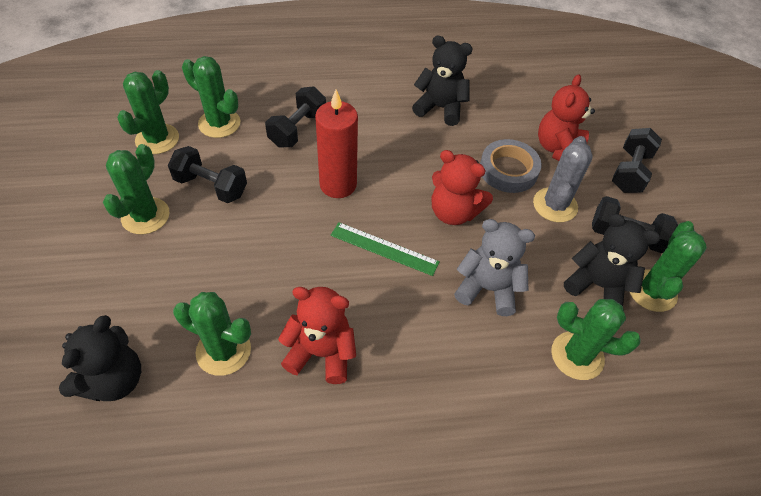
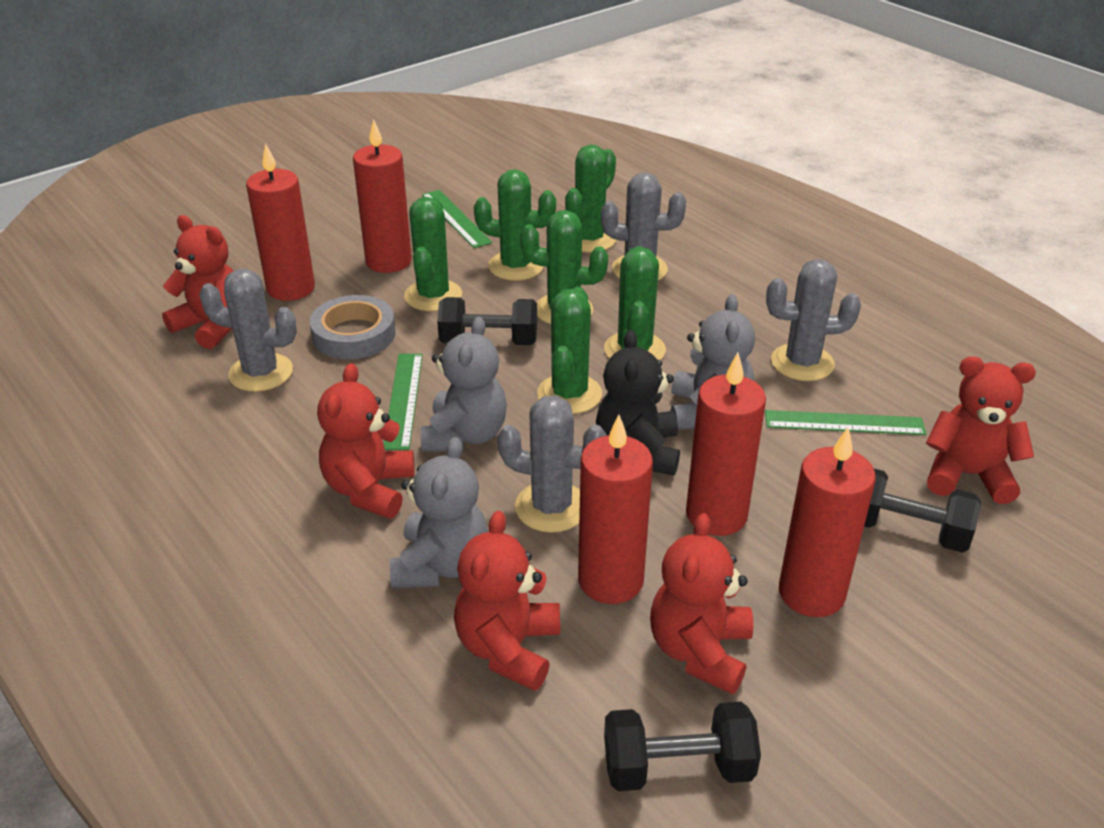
black dumbbell: [168,146,247,203] [265,87,326,147] [592,196,678,253] [612,128,662,193] = 4 -> [437,297,537,345] [604,702,761,791] [864,468,981,553] = 3
black teddy bear: [59,315,141,401] [412,36,473,126] [564,214,660,306] = 3 -> [596,330,680,476] = 1
green ruler: [331,222,440,276] = 1 -> [383,354,423,450] [422,190,492,248] [765,410,926,435] = 3
grey cactus: [533,136,593,222] = 1 -> [199,269,297,392] [497,395,607,533] [601,172,686,281] [766,259,861,381] = 4
grey teddy bear: [454,219,535,316] = 1 -> [390,437,488,588] [421,316,507,452] [671,294,755,430] = 3
red candle: [315,90,358,198] = 1 -> [246,143,315,301] [353,119,412,273] [578,415,653,604] [686,352,766,536] [779,426,876,617] = 5
red teddy bear: [278,287,356,384] [431,150,493,225] [538,74,595,161] = 3 -> [162,215,233,349] [317,363,415,519] [454,511,560,691] [650,513,753,695] [926,356,1036,504] = 5

